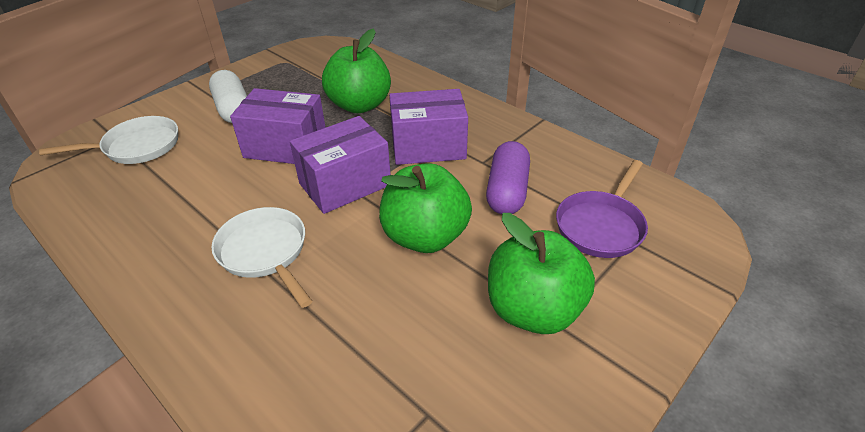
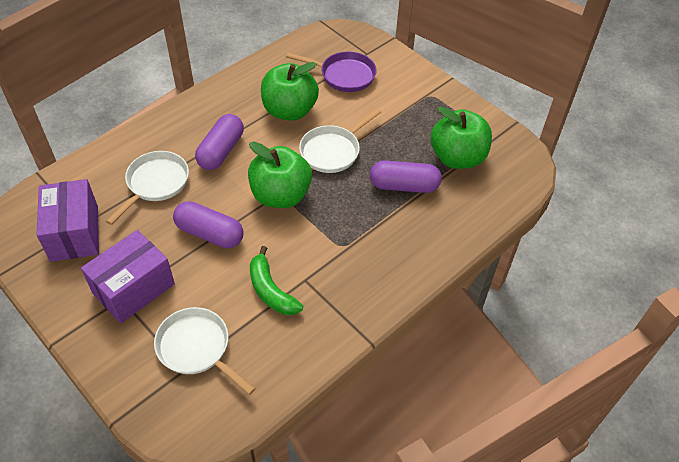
green banana: none = 0 -> [250,246,303,315] = 1
purple box: [230,88,326,164] [290,116,391,214] [389,89,468,165] = 3 -> [37,179,99,262] [81,230,175,323] = 2
purple capsule: [486,141,530,214] = 1 -> [173,201,244,248] [195,114,244,170] [370,160,442,193] = 3
white capsule: [209,70,247,123] = 1 -> none = 0
white pan: [39,116,178,164] [211,207,312,308] = 2 -> [106,151,189,225] [154,307,256,395] [299,108,381,173] = 3

